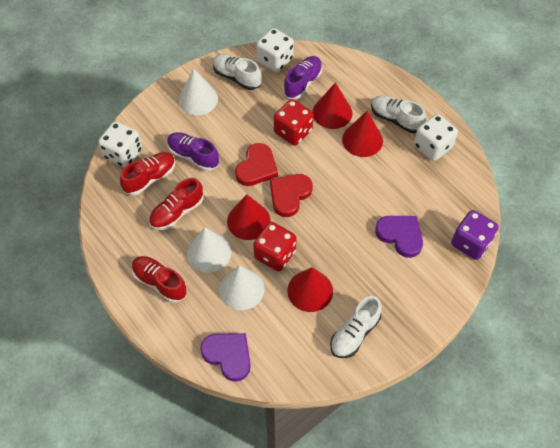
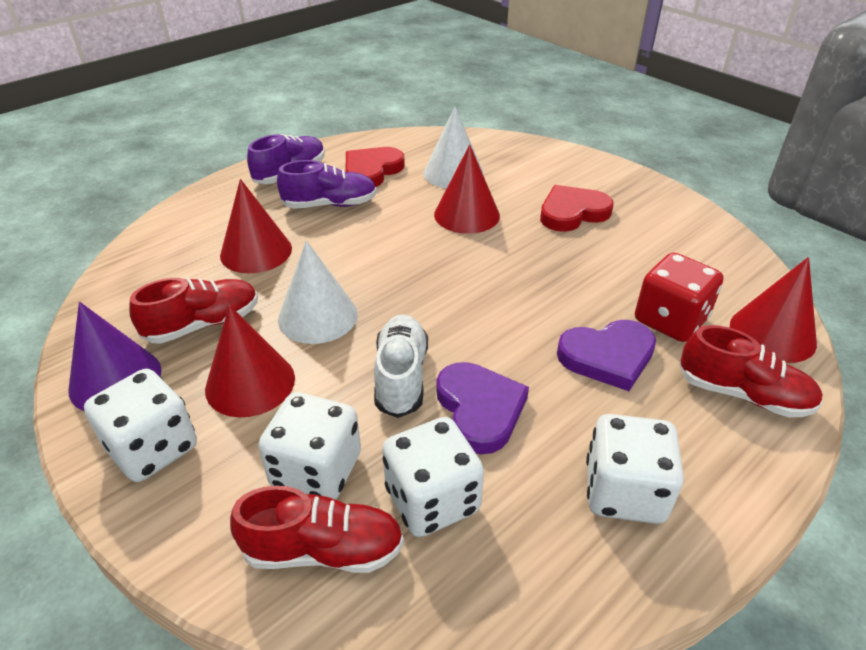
purple cone: none = 0 -> [68,302,162,411] = 1
purple dice: [451,210,499,260] = 1 -> none = 0
red dice: [253,222,297,271] [274,99,313,146] = 2 -> [635,253,723,342] = 1
white cone: [178,69,218,115] [187,227,232,273] [219,265,265,310] = 3 -> [278,240,358,344] [424,107,484,189] = 2
white dice: [98,121,142,167] [256,28,294,72] [414,114,458,161] = 3 -> [84,369,197,482] [258,392,361,500] [382,417,484,537] [586,414,684,524] = 4
white shoe: [213,54,262,90] [330,296,382,358] [371,95,426,133] = 3 -> [374,314,428,418] = 1

